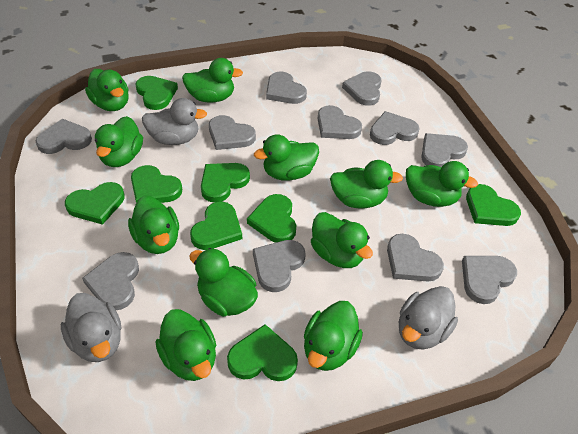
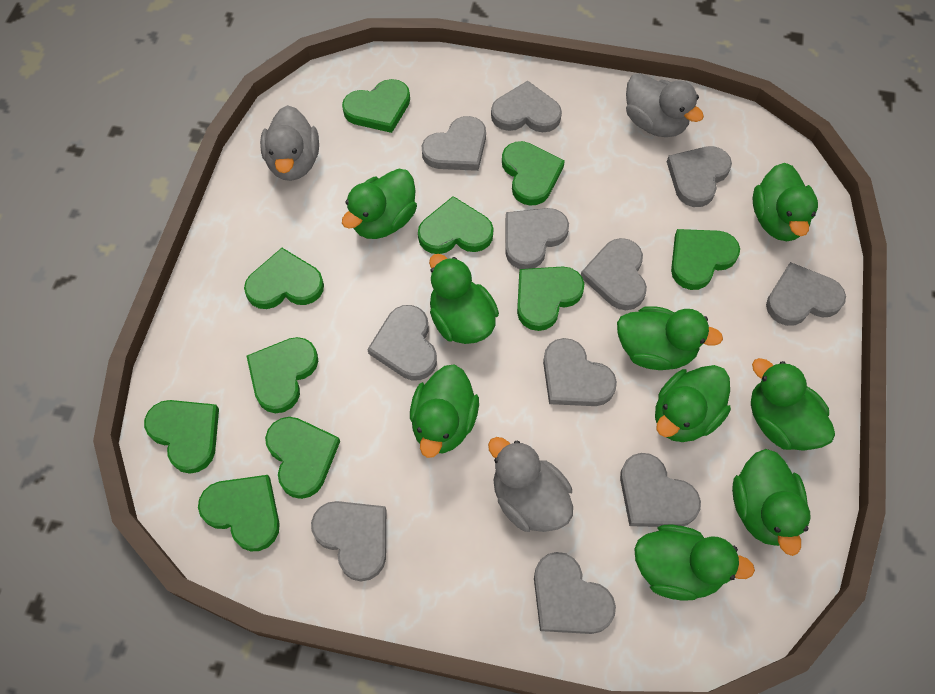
green duck: [85,69,129,111] [95,116,143,167] [128,196,179,254] [156,309,216,381] [182,58,243,103] [189,248,258,317] [254,134,319,181] [304,301,363,371] [311,212,373,268] [330,160,403,208] [406,161,478,207] = 11 -> [342,169,417,239] [410,364,479,458] [429,254,499,344] [617,306,723,370] [634,524,755,601] [655,365,731,442] [732,449,811,556] [751,358,835,451] [753,163,818,241] = 9
green heart: [65,182,125,225] [131,165,182,203] [135,76,178,110] [190,202,242,250] [201,163,250,203] [227,324,298,381] [247,194,296,243] [466,184,521,226] = 8 -> [144,400,219,474] [198,475,280,551] [244,248,324,309] [246,337,318,413] [265,417,340,499] [342,79,410,133] [418,196,494,254] [502,141,565,206] [517,267,584,331] [671,229,740,290] = 10

